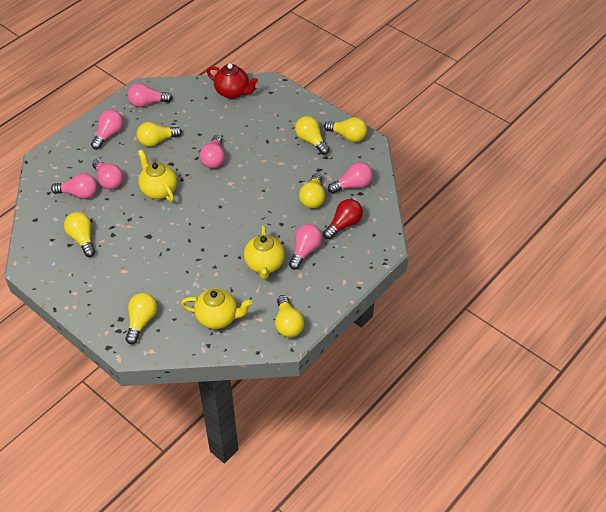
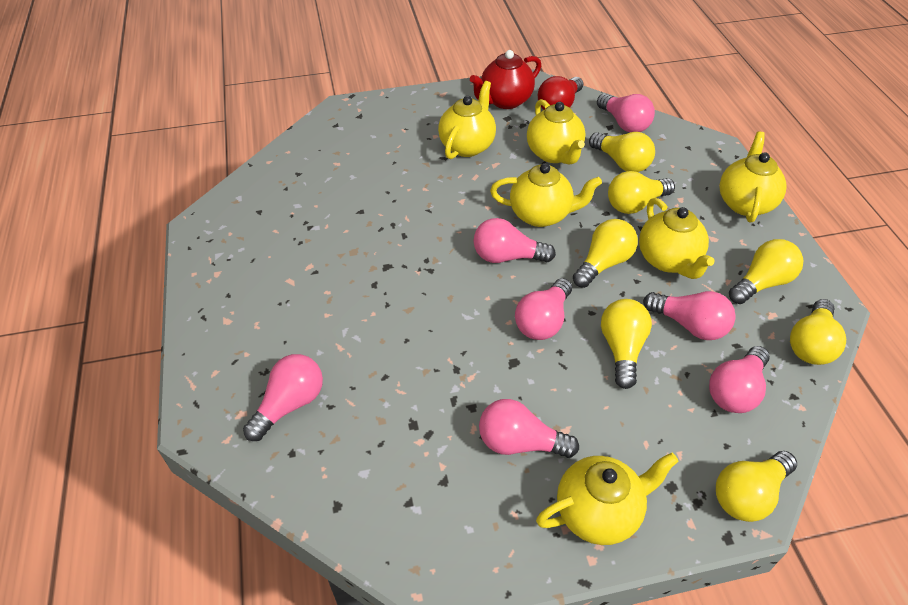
yellow teapot: [138,150,177,202] [181,288,252,329] [244,225,285,279] = 3 -> [438,81,496,159] [490,163,602,227] [527,99,586,164] [536,453,678,545] [639,198,715,279] [720,132,787,223] = 6

